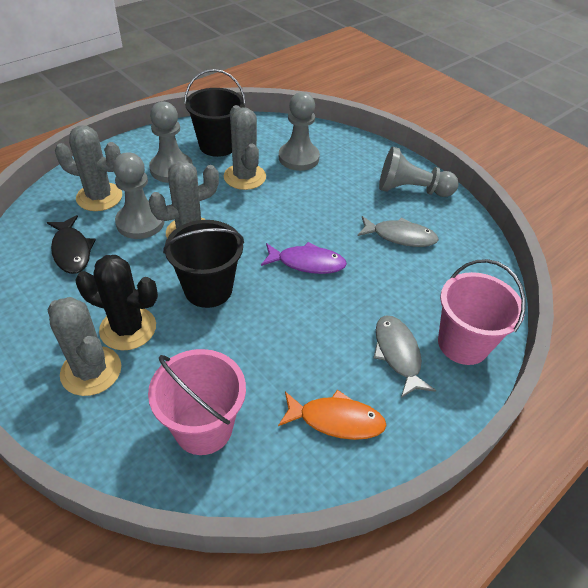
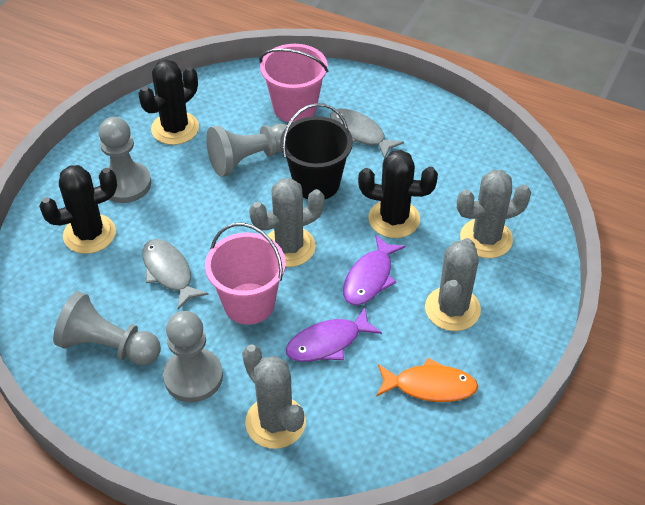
black bucket: [163,220,244,308] [184,69,246,157] = 2 -> [280,103,353,199] = 1
black cactus: [75,255,158,351] = 1 -> [39,165,117,254] [138,60,199,145] [358,150,438,238] = 3
black fish: [47,215,96,274] = 1 -> none = 0
purple fish: [261,242,347,274] = 1 -> [286,308,382,362] [343,234,406,305] = 2

